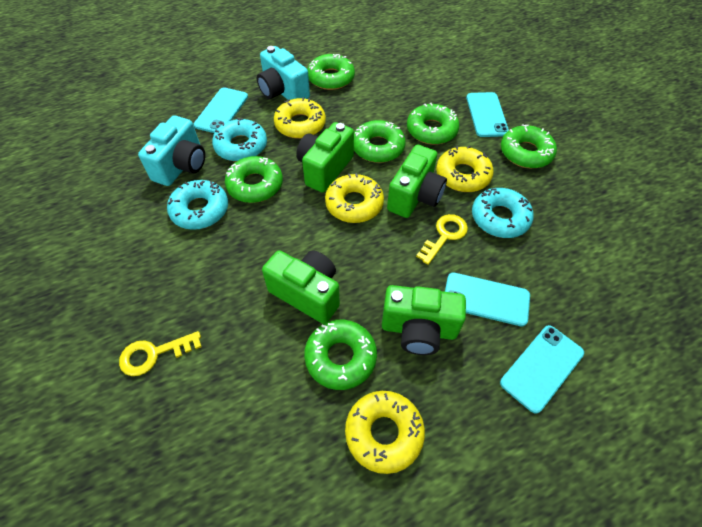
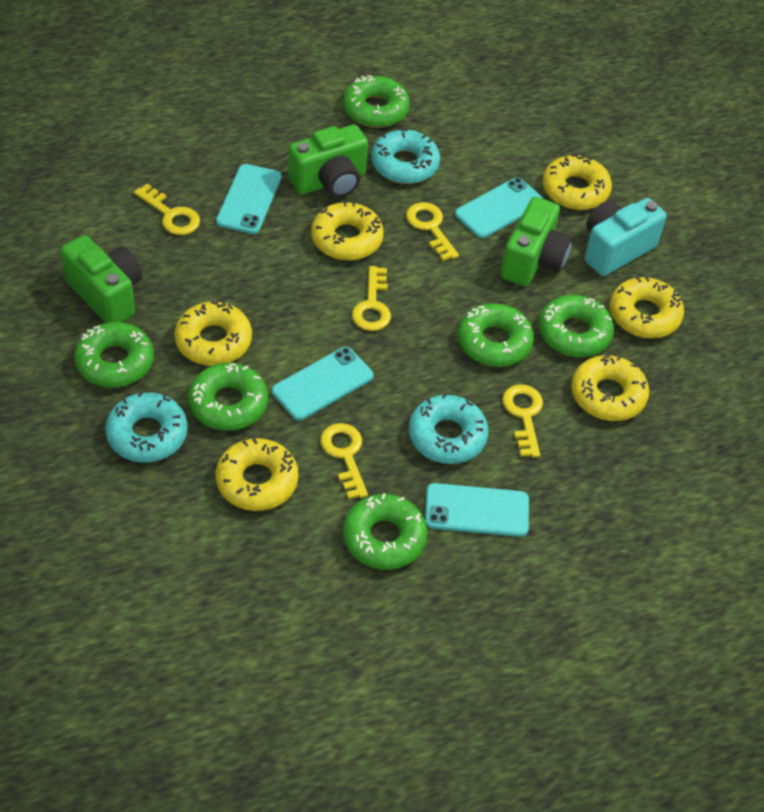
green camera: [262,250,340,324] [296,122,354,193] [382,285,466,355] [387,144,447,218] = 4 -> [60,235,142,323] [288,124,368,198] [501,197,573,287] = 3
turquoise camera: [138,115,205,186] [257,46,310,100] = 2 -> [585,198,667,276] = 1
yellow donut: [274,97,326,139] [325,173,384,223] [345,391,425,474] [436,146,494,192] = 4 -> [174,300,252,366] [216,438,299,511] [311,201,383,261] [542,153,612,210] [571,355,649,421] [610,276,684,339] = 6
yellow key: [119,331,202,376] [416,214,468,265] = 2 -> [134,184,200,235] [320,423,368,499] [352,266,391,331] [406,202,459,261] [502,384,543,457] = 5

